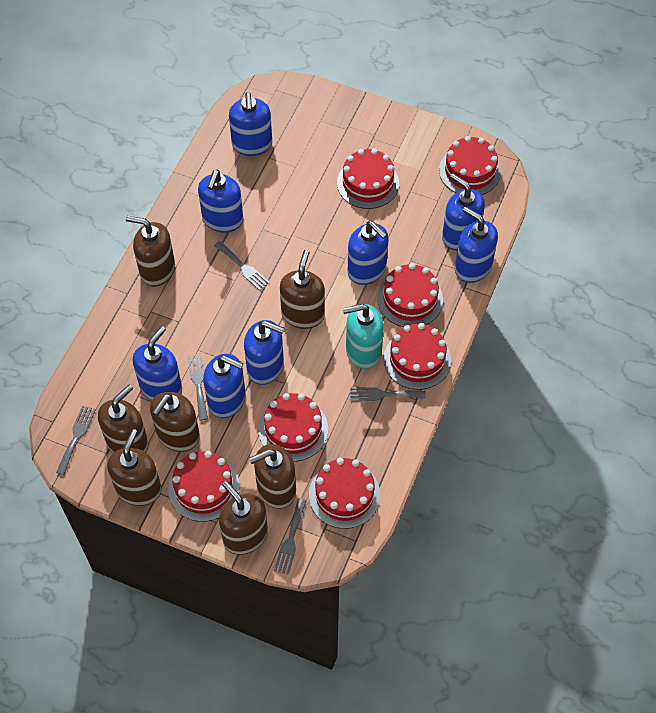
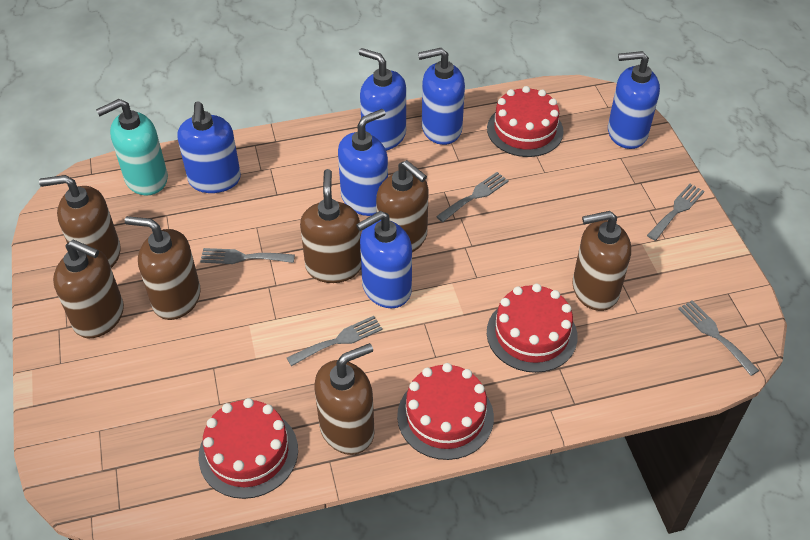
blue soap dispenser: [133,326,182,400] [198,170,243,233] [203,354,246,418] [229,92,272,156] [244,320,284,385] [348,221,389,285] [442,174,485,250] [455,206,498,283] = 8 -> [177,101,241,193] [338,109,388,216] [356,211,412,308] [359,48,406,151] [418,48,465,145] [608,51,660,149] = 6
red cake: [168,451,240,522] [259,393,328,462] [309,458,380,529] [337,148,399,209] [377,263,443,327] [383,323,451,390] [439,136,501,195] = 7 -> [199,398,298,499] [397,363,494,460] [487,86,564,157] [487,284,578,373] = 4

